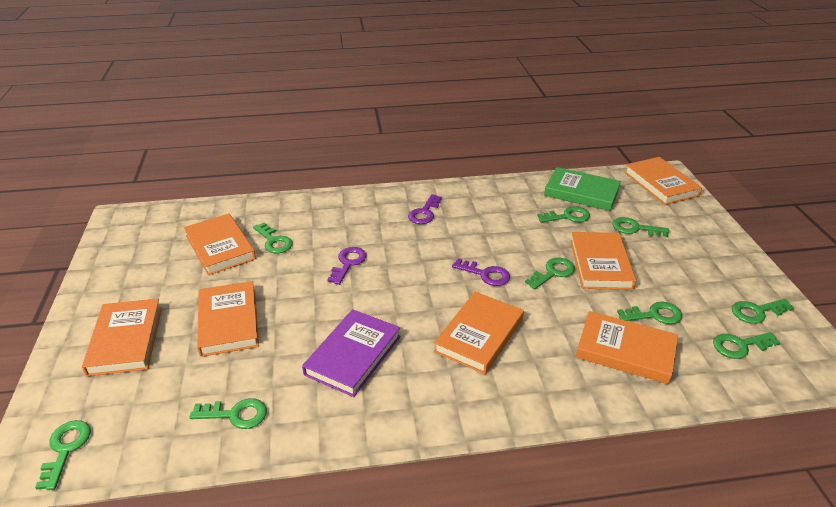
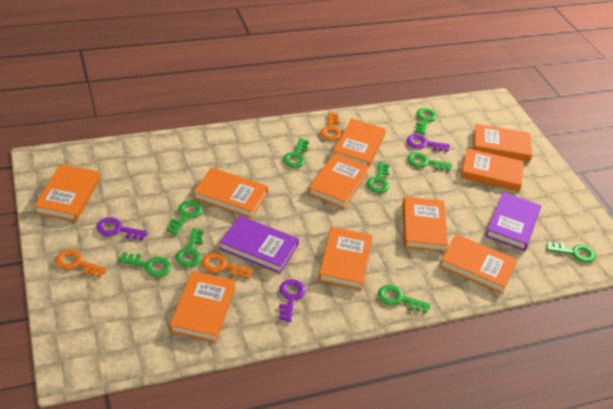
green book: [544,167,621,211] = 1 -> none = 0
orange book: [82,299,162,376] [184,213,256,275] [197,281,259,357] [434,292,524,374] [570,232,636,290] [576,311,678,384] [624,157,702,205] = 7 -> [34,164,100,222] [169,271,236,343] [193,168,268,218] [308,153,369,209] [318,227,373,290] [333,118,386,167] [403,196,448,252] [439,234,517,294] [461,148,524,191] [473,124,532,162] = 10
orange key: none = 0 -> [55,249,107,278] [201,253,253,279] [320,113,341,141] = 3
purple book: [302,309,401,397] = 1 -> [220,216,299,273] [485,192,541,251] = 2

